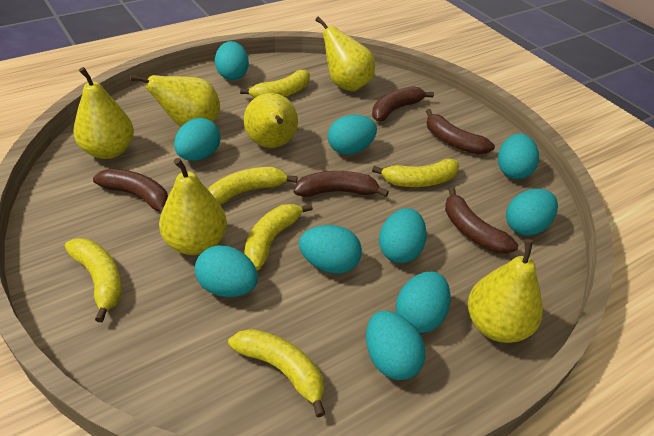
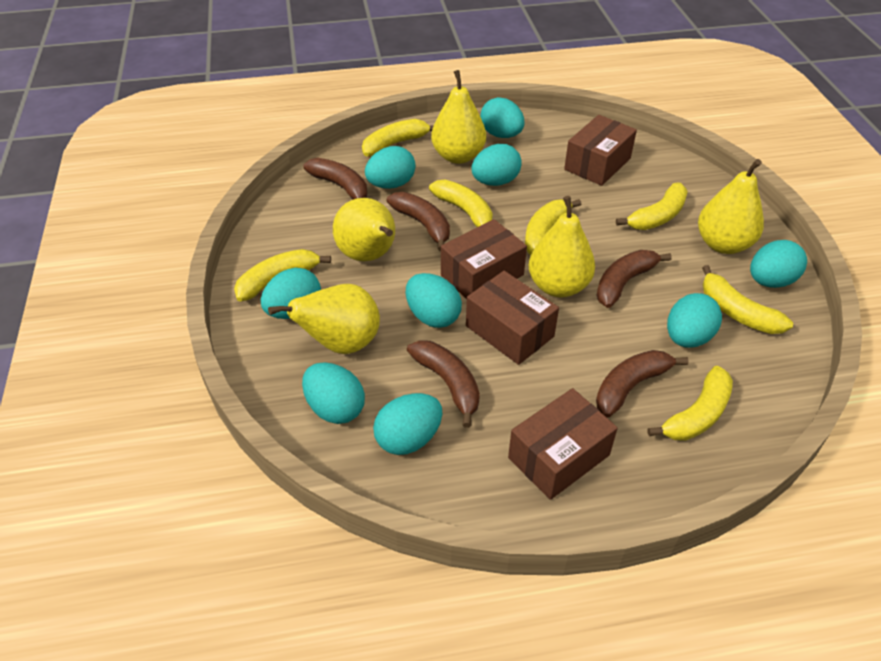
brown box: none = 0 -> [441,219,527,299] [466,271,559,365] [508,388,618,500] [564,115,637,186] = 4
turquoise egg: [174,118,221,161] [195,245,258,297] [215,41,249,80] [299,225,362,274] [328,115,377,155] [366,311,425,380] [379,208,427,263] [396,271,451,333] [498,134,539,179] [506,189,558,235] = 10 -> [261,268,321,319] [302,362,365,424] [365,146,416,189] [373,393,442,455] [406,273,462,328] [471,144,522,186] [480,97,524,138] [667,293,722,348] [750,240,807,288] = 9
yellow banana: [65,238,122,322] [208,167,298,205] [228,329,325,417] [240,70,310,98] [244,203,313,270] [372,158,459,187] = 6 -> [234,249,331,301] [362,119,434,157] [429,180,493,227] [525,199,581,255] [616,183,688,230] [647,366,733,441] [702,265,793,334] = 7
yellow pear: [73,67,134,159] [130,75,220,127] [159,158,227,255] [244,93,298,148] [315,16,375,91] [468,239,543,343] = 6 -> [268,284,380,354] [333,198,395,261] [431,70,486,164] [529,196,595,298] [698,159,764,254] = 5

